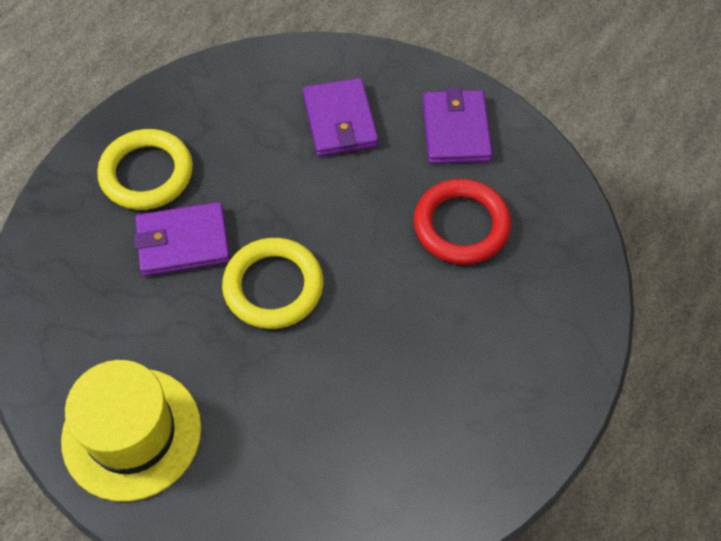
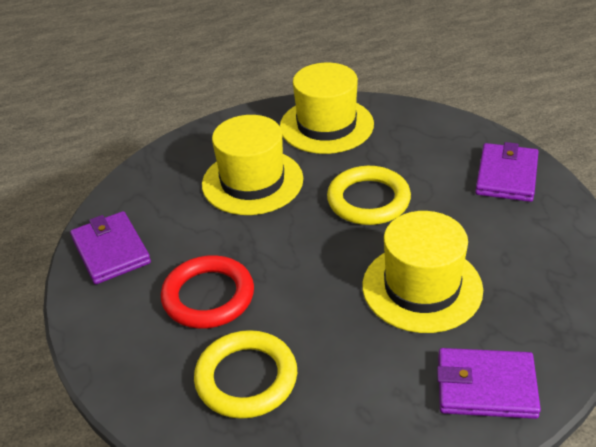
yellow hat: [61,360,201,502] = 1 -> [202,115,303,215] [280,63,374,154] [362,211,483,333] = 3

